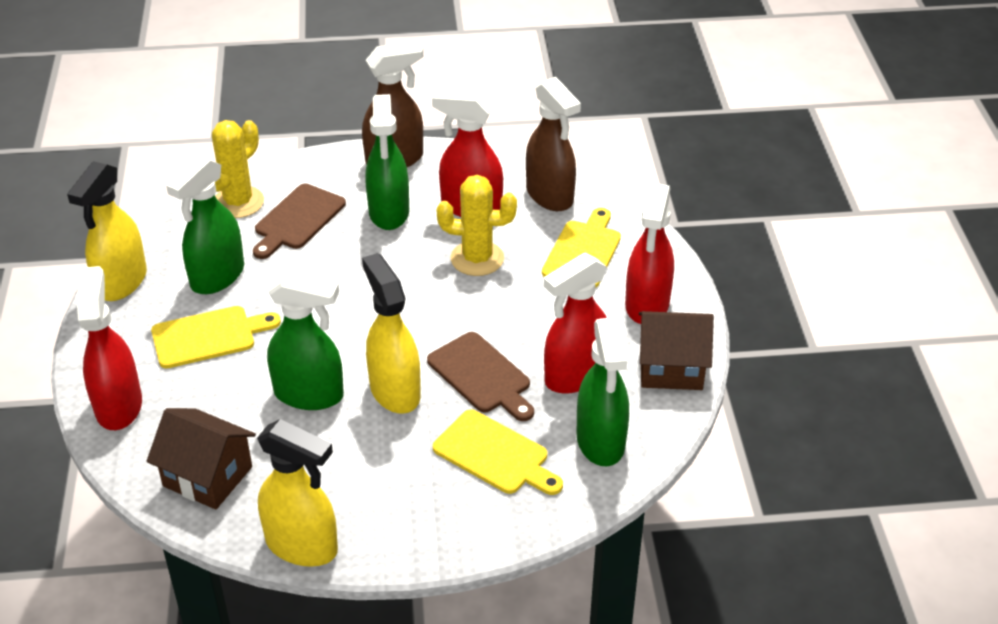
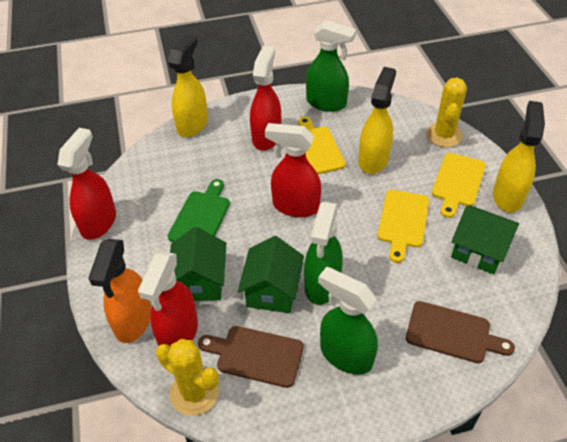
brown house: [147,408,256,509] [639,311,714,390] = 2 -> none = 0
brown spray bottle: [362,41,423,167] [526,77,581,211] = 2 -> none = 0
green cutting board: none = 0 -> [168,179,230,242] = 1
green house: none = 0 -> [170,227,226,301] [238,236,304,313] [451,205,519,274] = 3
green spray bottle: [166,156,244,294] [267,271,344,410] [365,94,409,230] [576,317,629,466] = 4 -> [304,202,343,305] [306,20,356,112] [318,267,378,375] = 3
orange spray bottle: none = 0 -> [88,239,151,343] = 1

